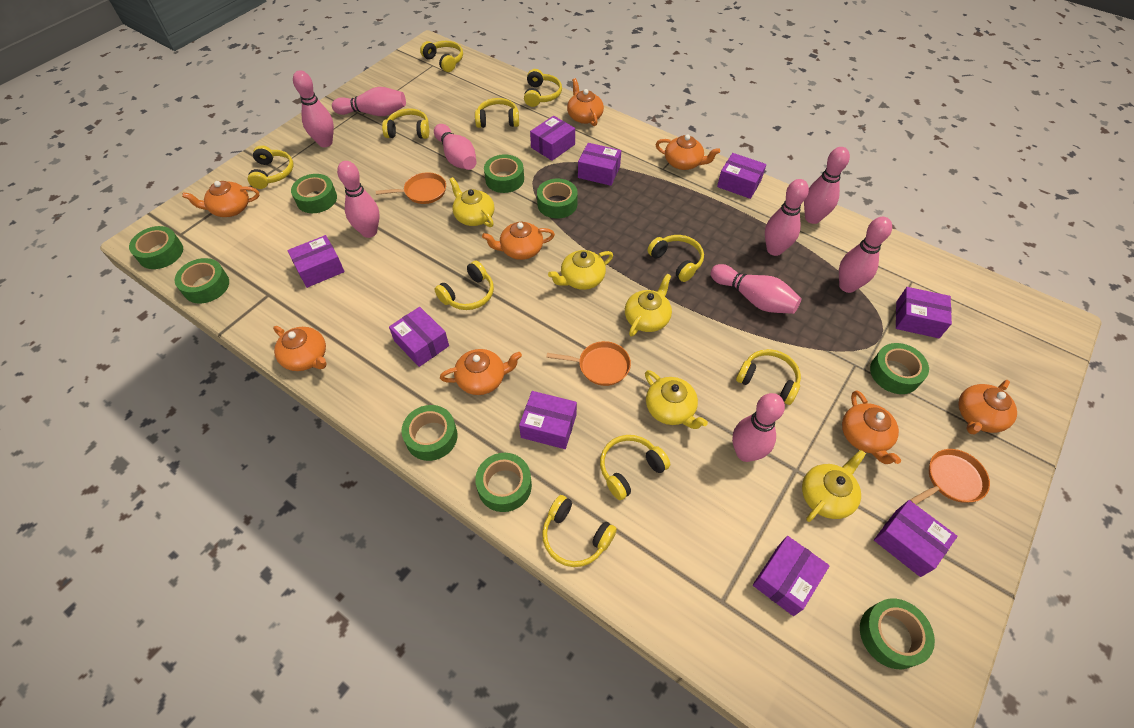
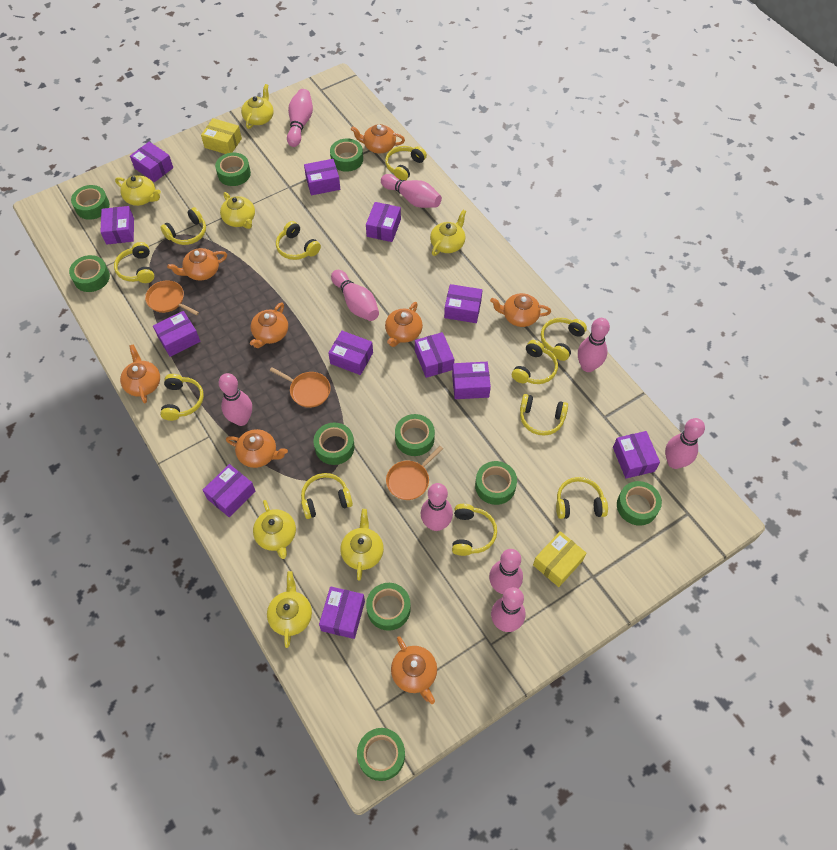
green tape: [129,226,183,269] [175,258,229,304] [291,174,337,213] [401,405,458,461] [475,453,532,512] [484,154,524,193] [537,178,578,219] [860,599,935,669] [870,343,929,394] = 9 -> [69,255,110,292] [71,185,110,220] [215,153,251,186] [313,423,355,465] [330,139,363,172] [357,728,405,781] [366,583,411,631] [395,414,435,456] [475,461,517,505] [617,481,662,526] = 10
purple box: [287,235,344,288] [389,307,449,367] [519,391,577,449] [530,116,575,161] [578,143,621,186] [717,153,766,199] [753,536,830,616] [874,500,957,577] [896,287,952,338] = 9 -> [100,206,134,245] [130,142,173,182] [153,311,200,357] [203,464,256,517] [304,159,340,195] [319,586,365,639] [328,331,373,375] [366,202,401,242] [415,332,454,378] [444,284,482,323] [452,362,491,399] [613,431,660,479] = 12
yellow box: none = 0 -> [201,118,242,154] [533,531,586,587] = 2
yellow headphones: [248,145,294,189] [382,108,429,139] [420,41,463,72] [434,261,494,310] [475,98,519,128] [524,69,562,107] [542,495,617,567] [600,435,670,500] [647,235,704,282] [736,349,801,405] = 10 -> [114,242,155,283] [160,207,206,245] [160,374,204,421] [276,221,321,260] [301,473,353,519] [385,146,427,181] [452,504,497,556] [512,340,558,384] [520,394,568,436] [541,318,587,361] [556,477,608,519] = 11
yellow teapot: [449,177,494,227] [548,250,613,290] [625,274,672,337] [645,370,708,429] [802,450,866,522] = 5 -> [115,175,161,206] [220,192,255,229] [241,84,274,129] [253,500,296,559] [267,571,312,648] [340,509,384,581] [430,210,466,256] = 7

